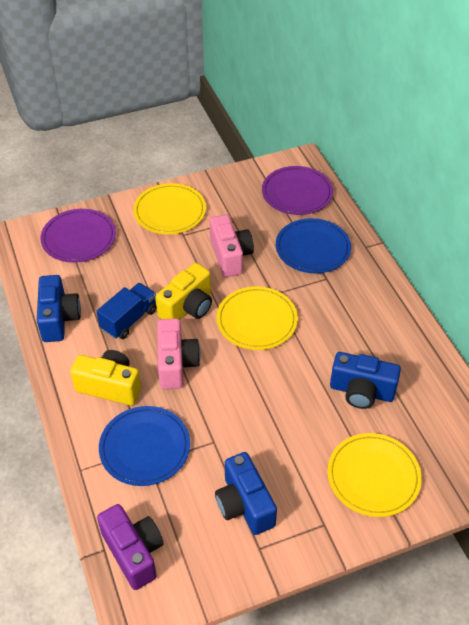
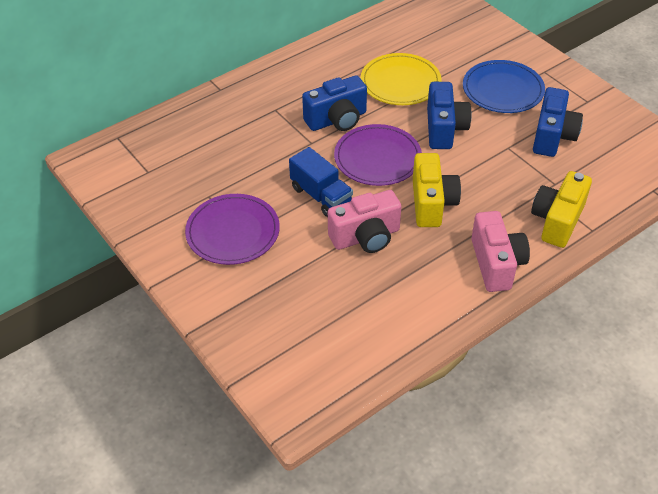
blue plate: [99,406,190,486] [276,218,351,273] = 2 -> [463,60,545,113] = 1
purple camera: [97,504,164,590] = 1 -> none = 0
yellow plate: [133,183,206,234] [217,286,298,350] [327,433,422,517] = 3 -> [361,53,441,105] = 1

